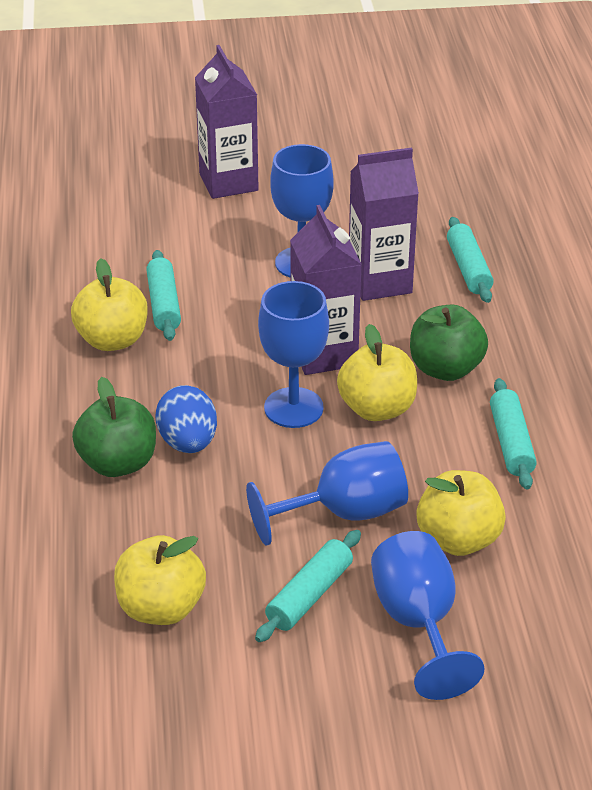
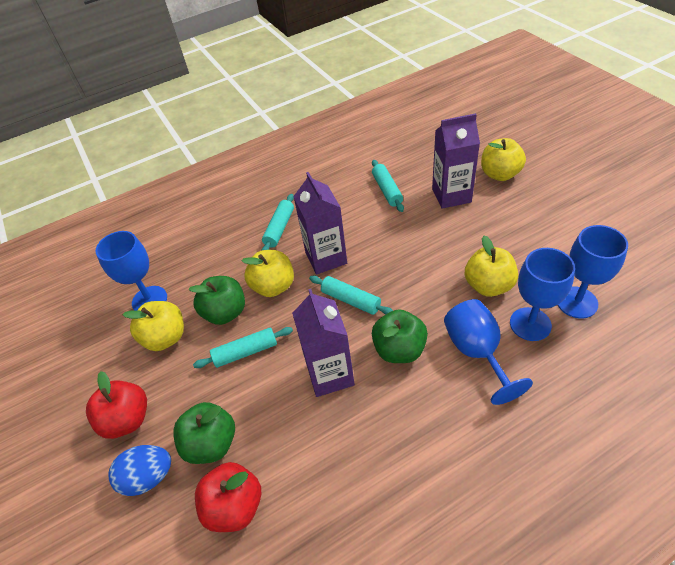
green apple: [72,377,156,477] [410,305,488,381] = 2 -> [173,402,235,464] [189,276,245,325] [372,310,428,363] = 3
red apple: none = 0 -> [86,371,147,439] [195,462,261,532] = 2

